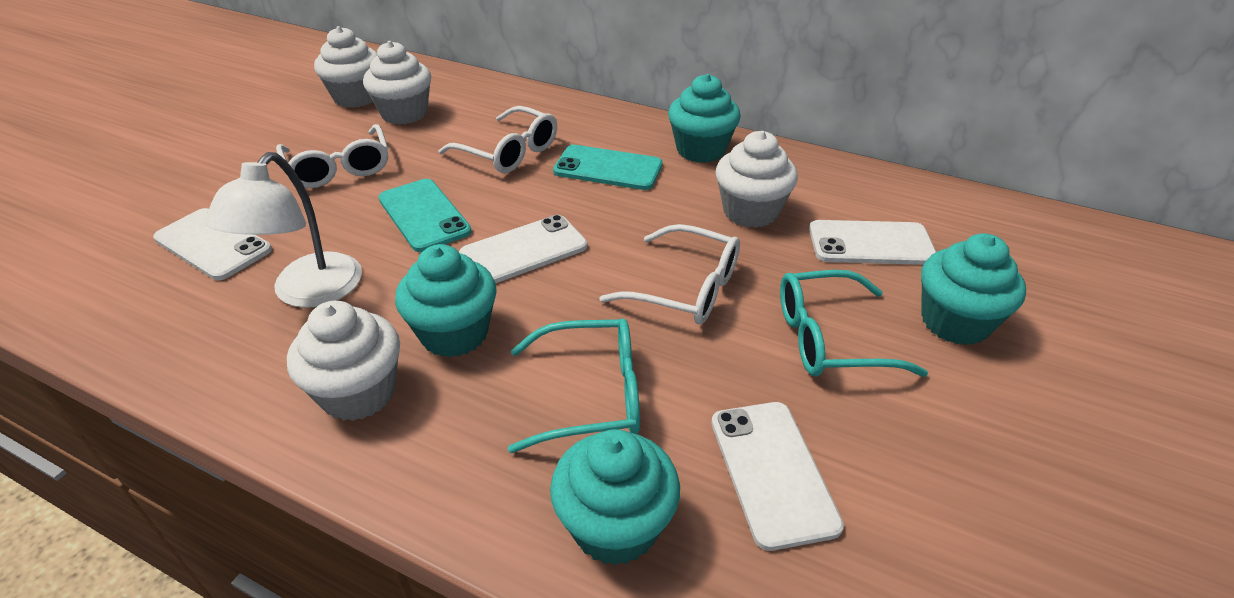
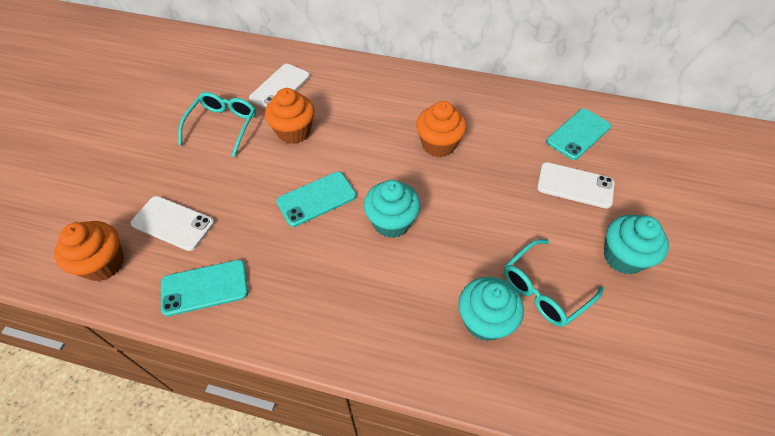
orange cupcake: none = 0 -> [54,221,124,281] [265,88,315,144] [416,101,466,157] = 3
turquoise cupcake: [395,244,497,357] [550,429,680,566] [668,74,741,163] [921,233,1026,345] = 4 -> [364,180,420,238] [458,277,524,341] [604,215,669,275] = 3
turquoise phone: [379,179,472,252] [553,145,662,190] = 2 -> [161,260,248,316] [276,171,356,227] [546,109,611,160] = 3
white cupcake: [287,301,400,421] [314,26,377,108] [363,41,431,125] [716,131,798,228] = 4 -> none = 0
white glasses: [276,124,388,188] [439,106,557,173] [599,224,740,324] = 3 -> none = 0
white lamp: [205,152,362,308] = 1 -> none = 0
white phone: [153,208,272,280] [459,215,587,283] [711,402,844,551] [809,220,936,265] = 4 -> [131,196,214,251] [249,64,310,108] [537,162,614,209] = 3

